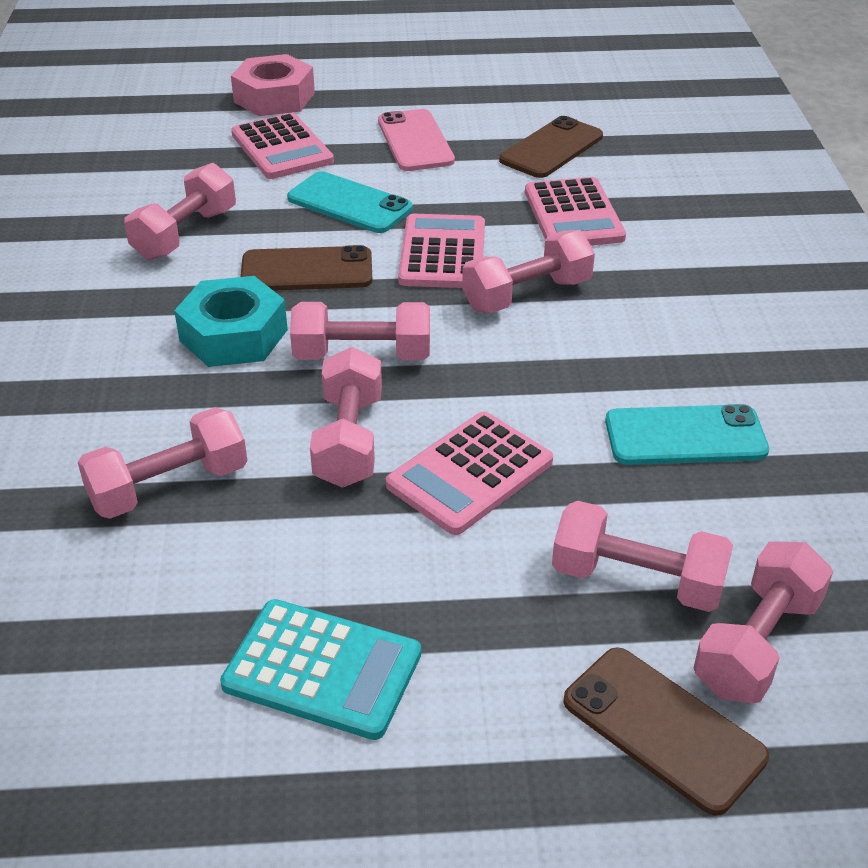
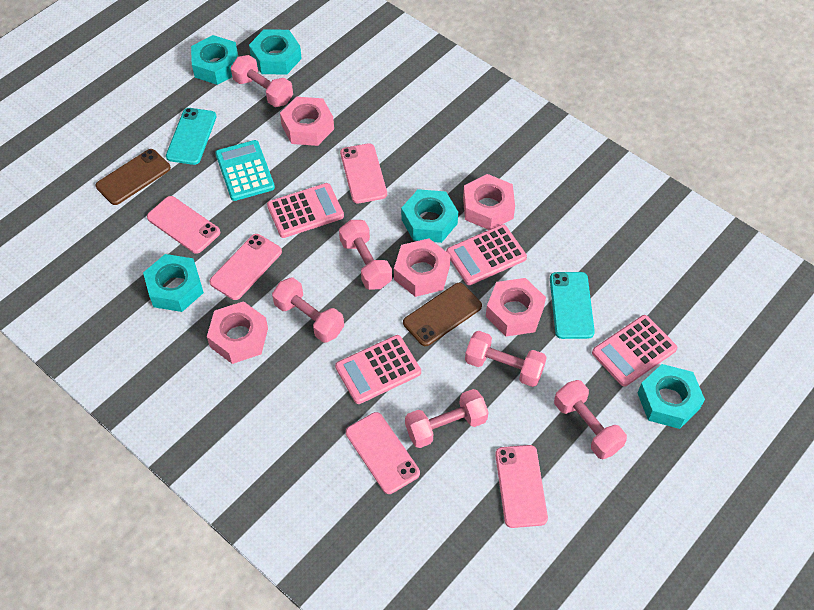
brown phone: [240,245,373,291] [499,116,603,178] [563,647,769,816] = 3 -> [96,149,171,205] [403,283,482,346] = 2
pink dumbbell: [78,407,247,519] [124,163,236,260] [290,302,430,360] [310,347,382,488] [462,230,595,313] [552,501,733,612] [694,542,833,703] = 7 -> [230,55,293,107] [272,277,344,343] [339,220,392,290] [405,389,489,448] [465,331,547,387] [554,380,627,459] = 6
pink nut: [231,54,315,116] = 1 -> [207,301,268,364] [280,97,334,146] [394,238,451,297] [463,174,515,230] [486,278,546,336] = 5
pink phone: [378,109,455,171] = 1 -> [147,196,220,254] [209,234,282,300] [340,143,387,203] [346,412,420,494] [495,445,548,528] = 5
turquoise nut: [174,276,288,367] = 1 -> [143,254,204,312] [191,35,238,85] [249,29,302,75] [401,189,458,243] [638,364,705,429] = 5

